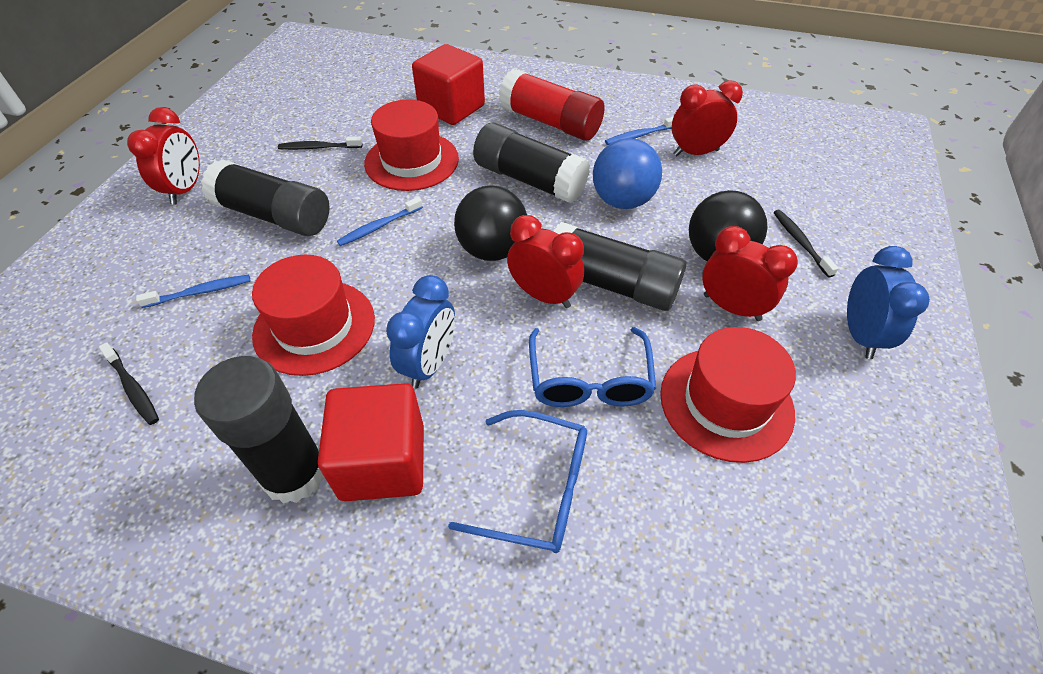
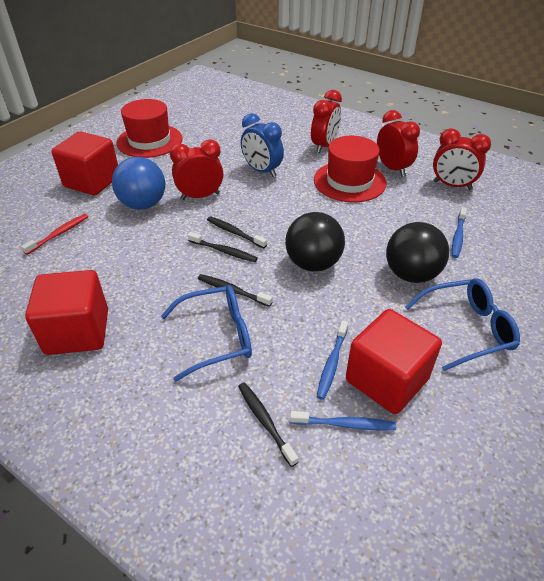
black glue stick: [194,356,325,504] [201,159,330,236] [473,123,590,203] [553,222,686,311] = 4 -> none = 0
black toothbrush: [99,342,159,425] [278,136,362,150] [774,210,839,278] = 3 -> [188,232,258,262] [198,274,272,307] [207,216,267,249] [238,382,298,467] = 4
blue clock: [386,275,455,388] [847,246,930,359] = 2 -> [241,113,284,177] = 1
red cube: [318,383,424,501] [412,44,485,125] = 2 -> [25,270,108,355] [51,131,118,195] [346,309,442,414] = 3
red glue stick: [499,69,605,140] = 1 -> none = 0
red hat: [252,255,375,376] [364,99,459,191] [660,327,796,463] = 3 -> [116,99,182,158] [314,136,387,202] = 2
red toothbrush: none = 0 -> [21,214,88,255] = 1

